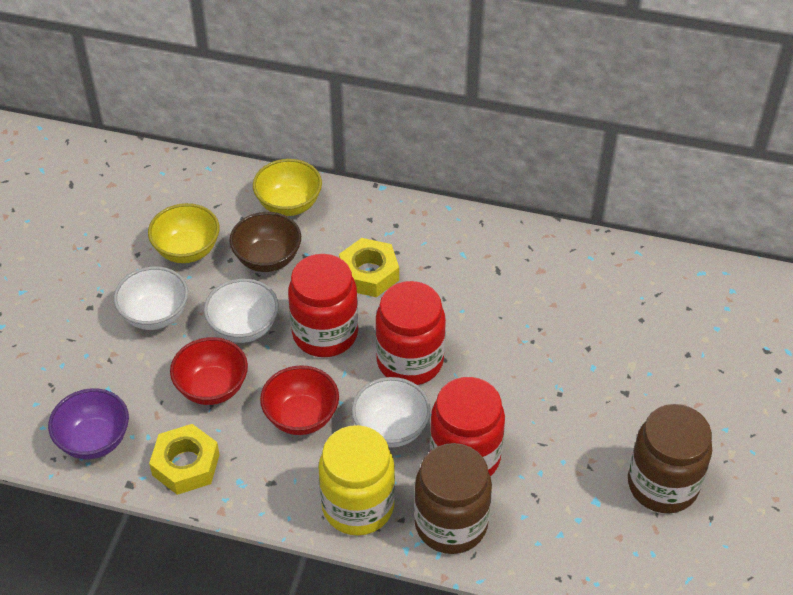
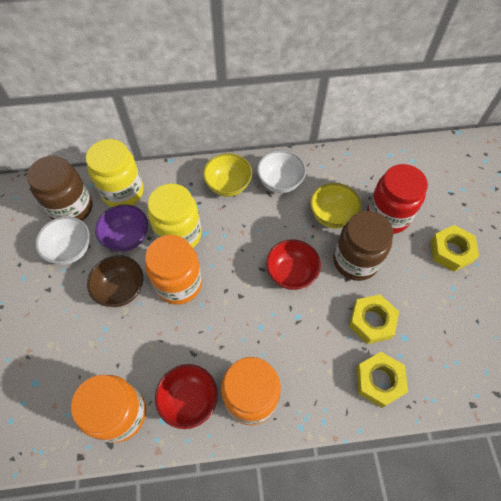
orange jar: none = 0 -> [71,375,146,443] [145,235,202,305] [221,357,281,425] = 3
red jar: [288,254,358,357] [375,281,446,385] [430,377,505,476] = 3 -> [367,164,428,234] = 1
white bowl: [114,266,188,330] [204,279,279,343] [352,377,431,447] = 3 -> [35,216,90,265] [257,150,306,193] = 2
yellow jar: [318,425,395,536] = 1 -> [86,139,144,207] [148,184,202,248] = 2
yellow nut: [149,424,220,495] [339,238,399,297] = 2 -> [349,295,399,344] [356,352,408,408] [431,225,479,272] = 3

